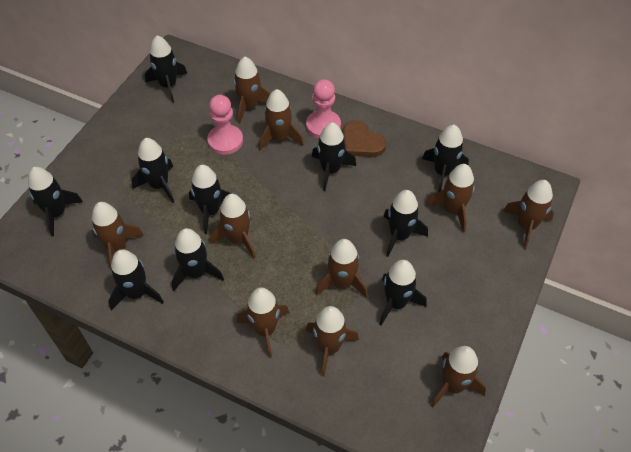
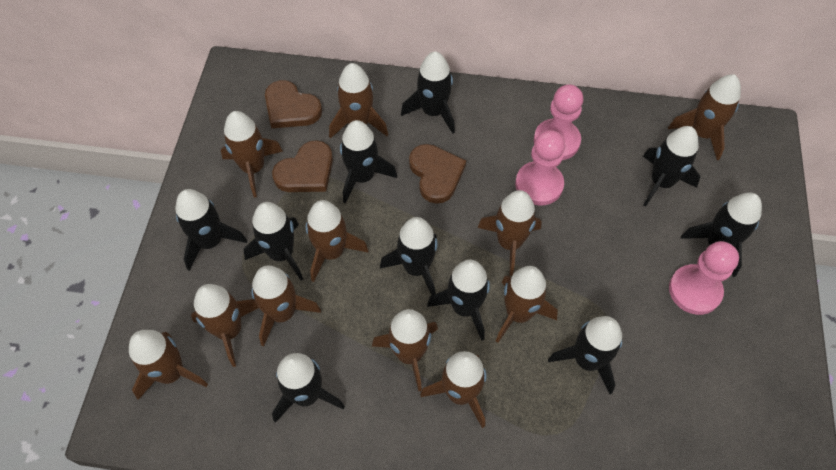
brown heart: [343,120,386,157] = 1 -> [265,80,322,128] [272,140,333,192] [409,144,466,204] = 3
brown rocket: [92,202,144,265] [210,194,256,258] [234,57,271,124] [236,287,289,358] [258,89,304,151] [306,306,359,376] [315,239,368,298] [425,164,475,232] [431,346,486,408] [503,180,554,249] = 10 -> [129,330,208,400] [191,284,259,367] [221,111,283,197] [251,266,321,346] [306,200,369,282] [329,63,388,139] [372,309,438,391] [420,351,486,428] [477,190,542,276] [496,266,558,343] [668,74,741,160] = 11
pink pawn: [207,95,243,155] [306,79,341,139] = 2 -> [515,130,565,206] [534,85,583,160] [669,241,739,315] = 3

